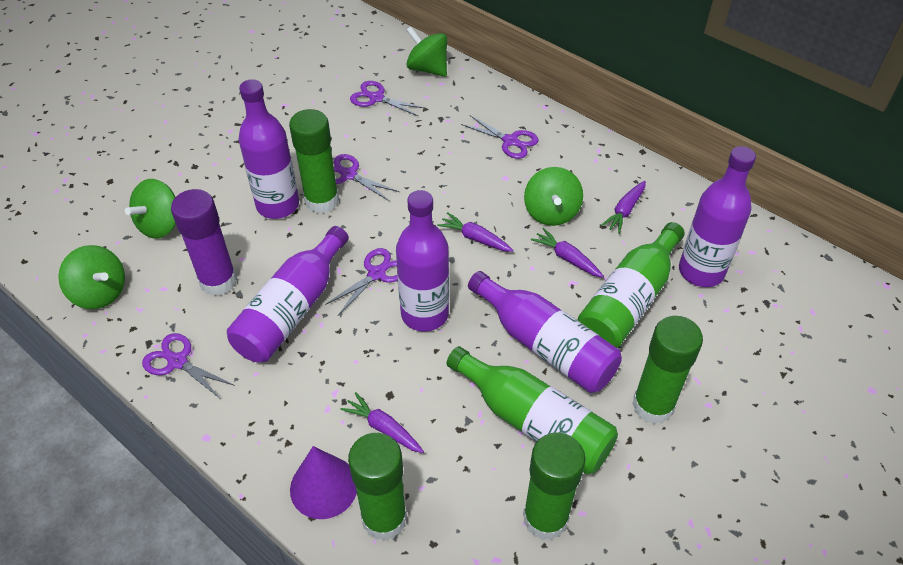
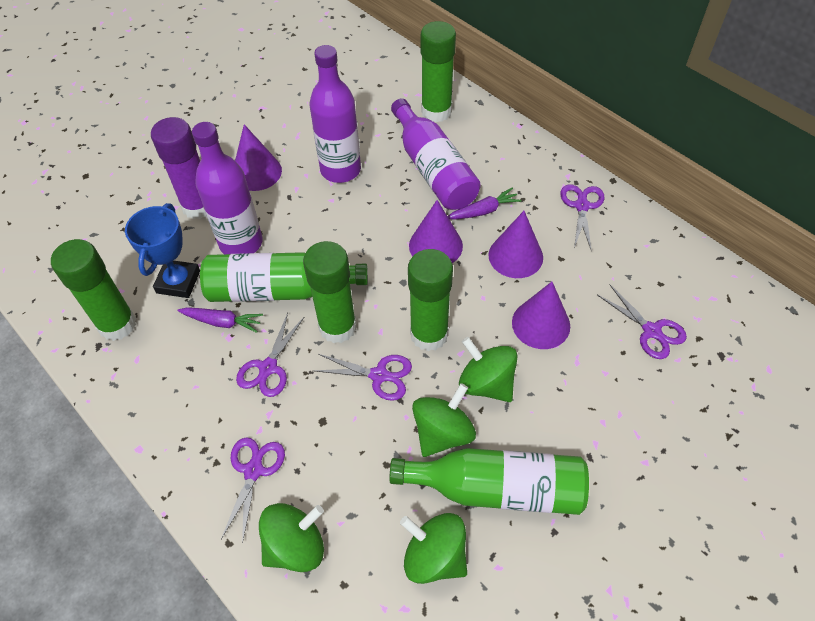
blue trophy: none = 0 -> [125,203,200,298] = 1
purple bottle: [227,226,349,362] [239,79,299,219] [396,190,449,331] [468,271,622,393] [679,146,756,287] = 5 -> [192,122,263,254] [310,45,361,183] [391,98,481,210] = 3
purple carrot: [340,392,424,453] [437,212,514,252] [531,228,604,278] [601,181,646,234] = 4 -> [177,307,263,333] [448,188,522,219] = 2
purple cone: [290,446,357,519] = 1 -> [235,124,282,191] [409,200,463,263] [488,211,543,278] [512,282,570,349] = 4

